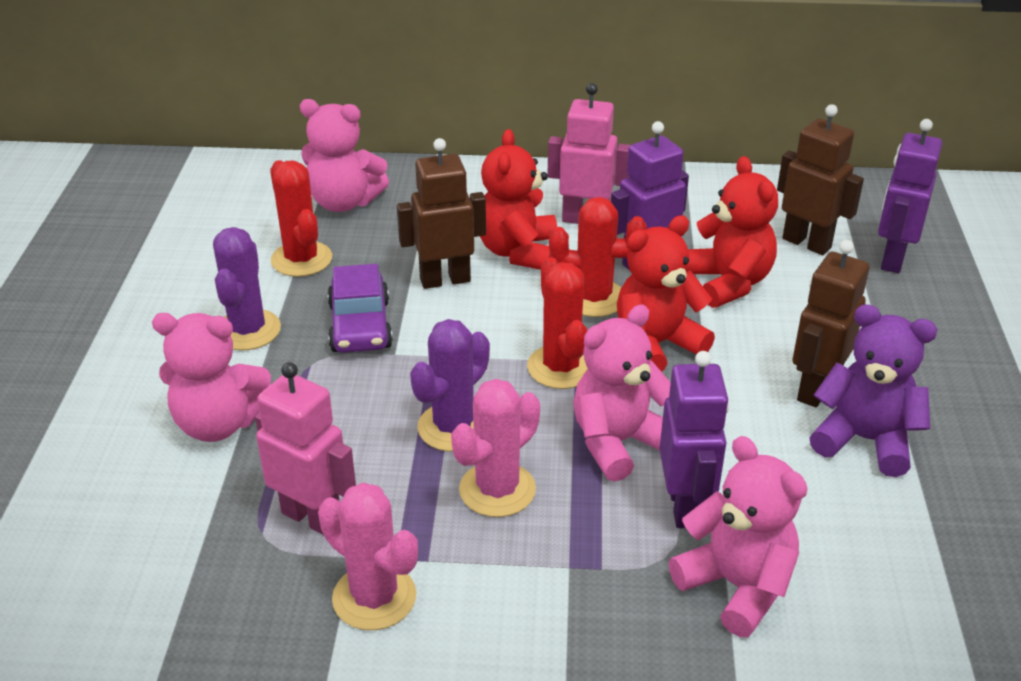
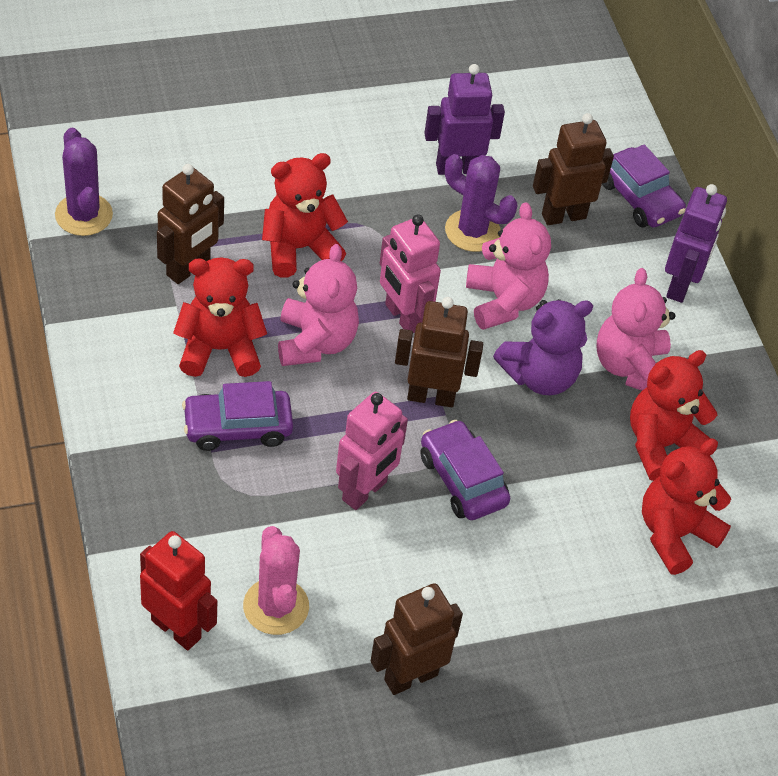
brown robot: [397,138,486,289] [777,104,864,255] [793,240,869,407] = 3 -> [157,164,224,284] [371,583,463,695] [395,297,483,407] [533,113,614,225] = 4
pink cactus: [318,483,418,630] [451,379,540,517] = 2 -> [243,526,309,635] = 1
pink teddy bear: [152,313,271,442] [300,99,389,212] [573,305,671,482] [669,436,808,637] = 4 -> [278,244,359,366] [466,202,551,330] [596,268,675,391] = 3
purple car: [327,264,393,353] = 1 -> [182,381,293,451] [420,420,510,520] [602,144,686,228] = 3
purple robot: [611,121,689,271] [660,351,729,528] [878,119,942,273] = 3 -> [424,64,505,175] [665,184,727,303] = 2
red cactus: [270,160,332,277] [527,257,588,389] [549,197,647,317] = 3 -> none = 0
red robot: none = 0 -> [140,531,217,650] = 1
red teddy bear: [480,129,557,270] [617,215,715,372] [686,156,778,308] = 3 -> [173,257,267,377] [262,153,348,278] [630,350,717,481] [642,439,731,575] = 4

